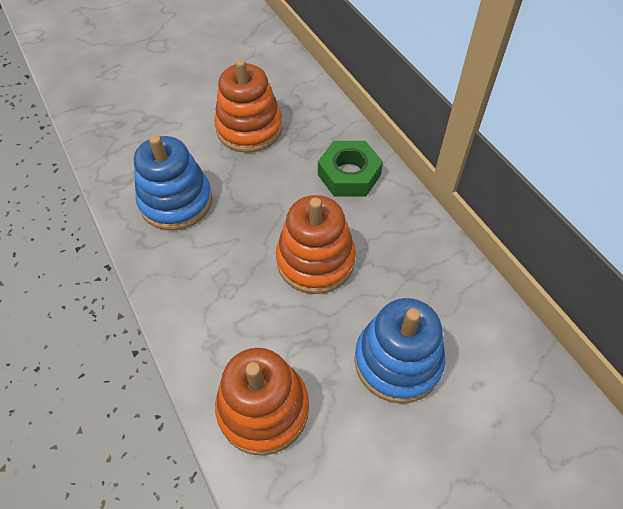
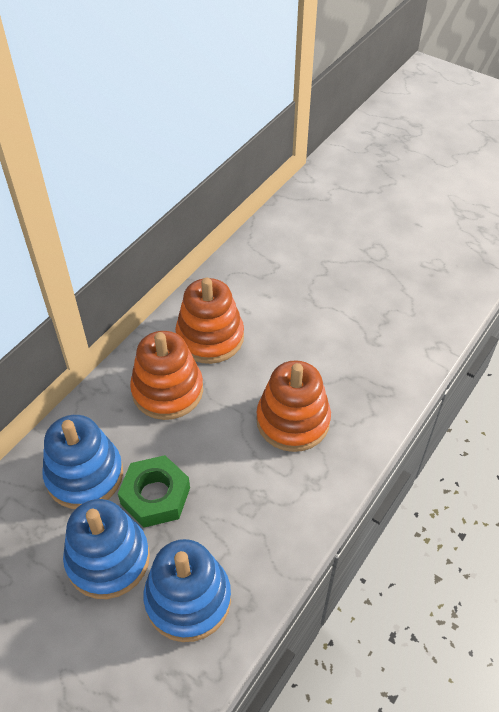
blue stacking toy: [134,135,213,230] [354,298,445,404] = 2 -> [42,415,123,509] [63,499,150,599] [143,539,231,642] = 3

